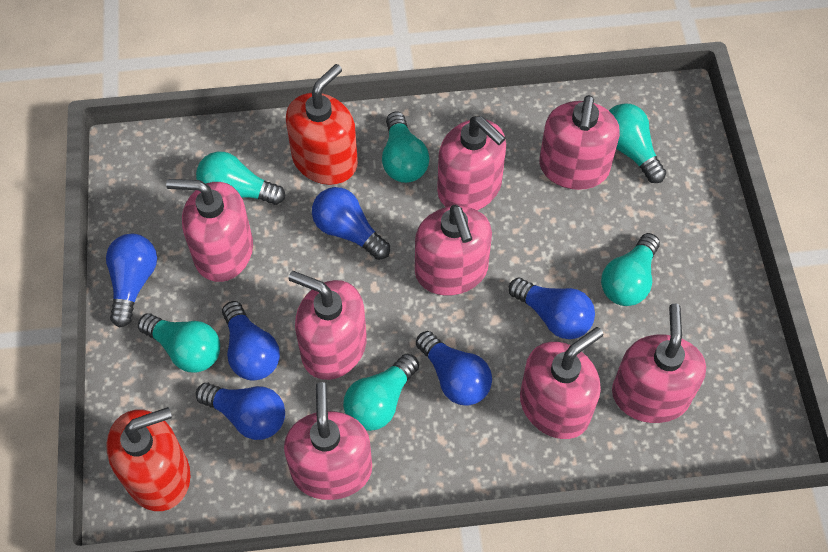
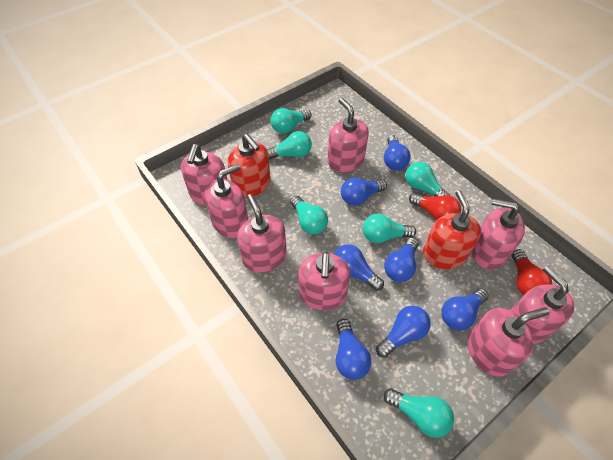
blue light bulb: [106,234,157,327] [196,383,285,440] [222,301,280,381] [312,187,390,260] [416,331,492,406] [509,278,595,339] = 6 -> [334,244,384,291] [336,319,371,380] [341,177,387,206] [376,306,431,358] [384,135,411,170] [384,238,418,282] [441,288,489,331] = 7
red light bulb: none = 0 -> [409,193,461,221] [512,249,553,295] = 2

